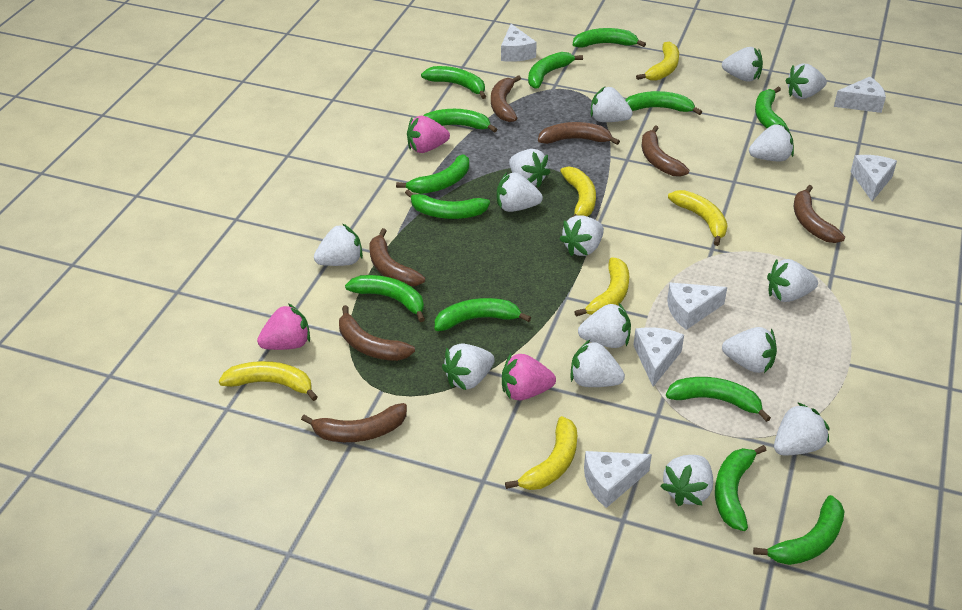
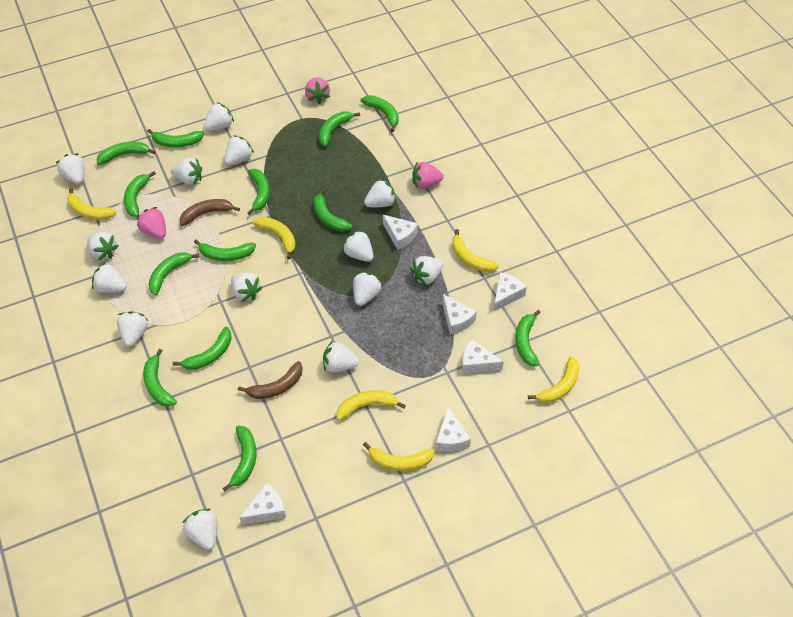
brown banana: [301,403,407,442] [339,305,415,361] [369,228,425,286] [491,75,521,122] [538,122,620,145] [642,125,689,177] [794,185,845,243] = 7 -> [180,199,240,226] [238,361,303,399] = 2
white strawberry: [314,223,363,266] [442,344,495,390] [497,173,543,212] [509,149,551,188] [559,215,604,256] [571,340,625,387] [578,303,631,348] [591,86,633,122] [660,455,713,506] [722,47,763,82] [722,327,777,373] [749,124,794,162] [767,259,818,302] [774,402,830,455] [786,64,827,99] = 15 -> [56,154,84,184] [88,232,118,261] [92,262,127,293] [117,311,148,347] [171,158,202,185] [182,508,217,550] [204,102,234,131] [224,135,254,165] [231,273,262,302] [323,340,359,372] [342,230,374,262] [353,272,382,306] [364,178,396,207] [410,256,443,286] = 14

